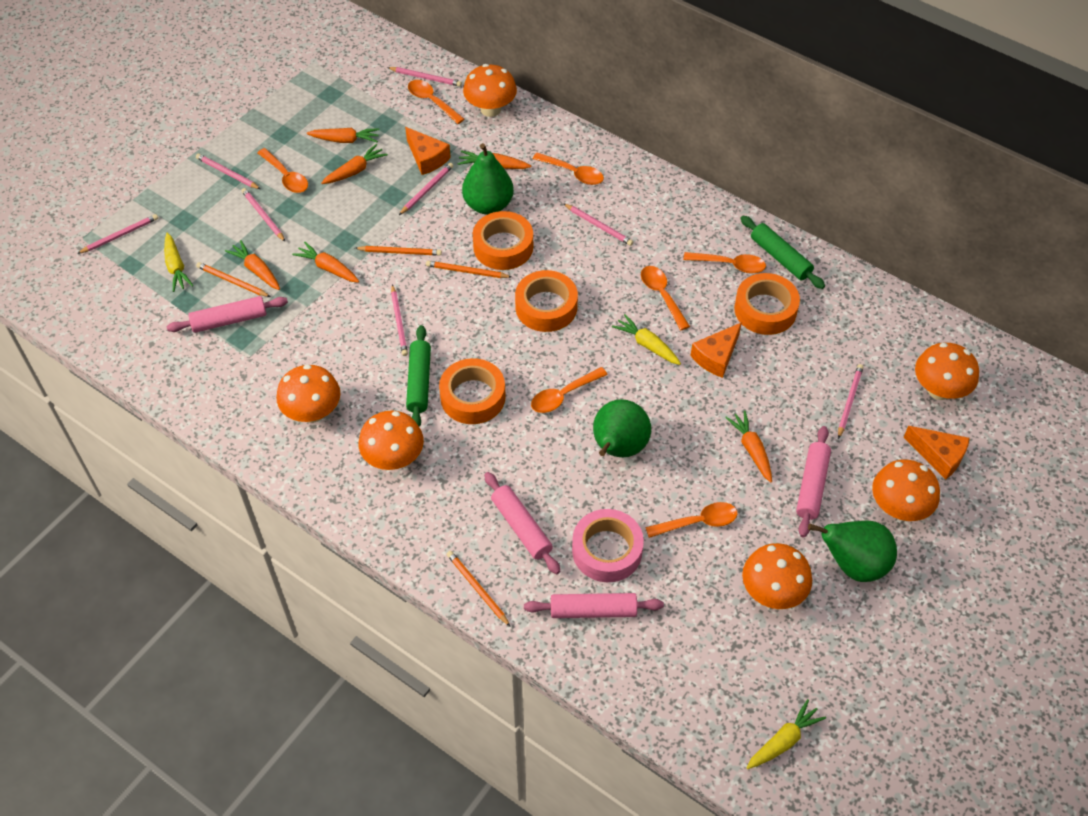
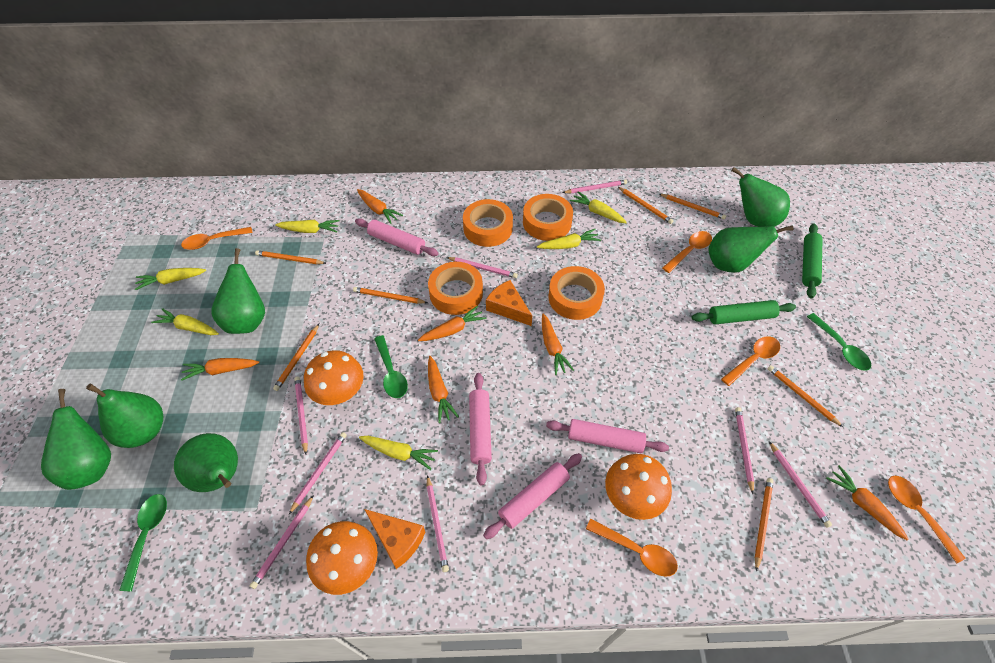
green pear: [462,143,514,215] [593,399,651,457] [808,520,897,582] = 3 -> [41,389,111,490] [86,383,163,448] [174,433,238,492] [211,248,265,334] [708,225,793,273] [731,167,790,227] = 6
green spoon: none = 0 -> [119,494,167,592] [374,335,408,398] [807,313,871,371] = 3
orange cheese: [405,127,451,175] [691,322,742,378] [903,426,970,479] = 3 -> [364,509,425,569] [486,280,532,326] = 2
orange mushroom: [277,364,340,423] [358,411,424,470] [463,64,517,117] [742,543,812,609] [872,459,940,521] [915,343,979,400] = 6 -> [304,350,364,405] [306,521,378,595] [605,454,672,520] = 3
orange pencil: [196,262,271,297] [355,246,442,256] [426,261,512,278] [447,551,511,627] = 4 -> [255,250,326,264] [273,324,319,391] [353,287,428,304] [618,187,673,224] [660,194,726,219] [755,478,773,572] [768,365,843,427] = 7
orange spoon: [257,148,308,193] [408,80,465,124] [531,367,608,413] [533,153,604,185] [641,266,690,330] [645,502,738,538] [683,252,766,274] = 7 -> [181,227,253,250] [586,519,678,577] [662,231,712,273] [721,336,780,386] [888,476,965,563] = 5
pink tape: [572,509,644,582] = 1 -> none = 0
yellow carrot: [164,233,194,292] [612,314,681,365] [746,699,826,769] = 3 -> [135,268,206,290] [151,308,219,335] [275,220,339,233] [359,436,438,470] [537,229,601,249] [570,192,627,223] = 6

